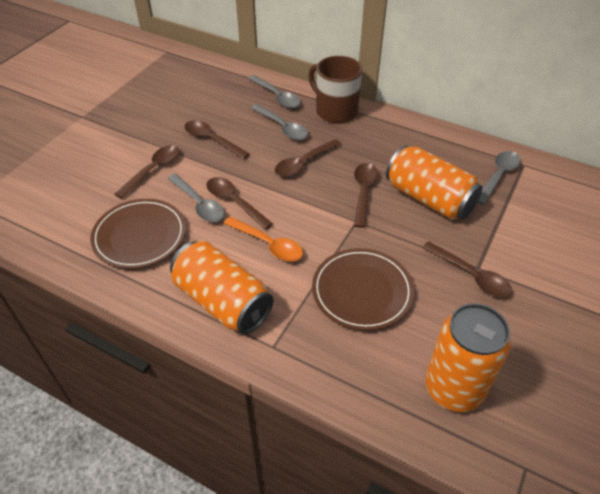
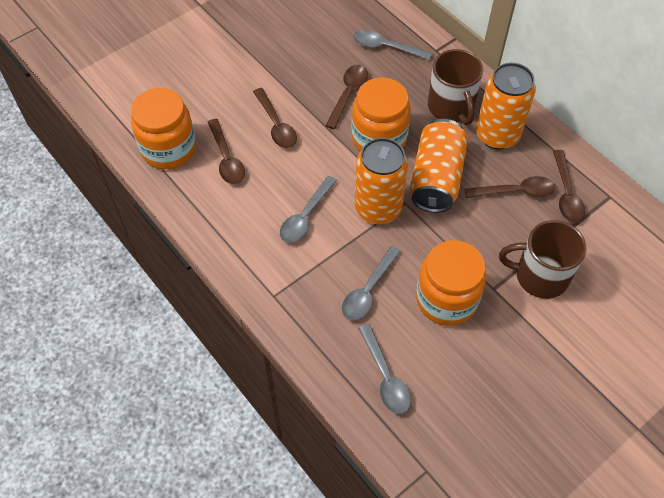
brown mug: [308,56,362,123] = 1 -> [428,49,483,125] [499,220,587,299] = 2
brown plate: [90,199,186,269] [312,248,414,331] = 2 -> none = 0
brown spoon: [115,145,180,199] [184,120,249,159] [206,177,273,230] [275,139,341,177] [354,163,378,228] [422,241,512,297] = 6 -> [208,119,245,184] [253,88,297,148] [325,65,368,129] [464,176,555,198] [553,150,585,222] = 5
orange jar: none = 0 -> [131,88,196,169] [351,77,411,151] [416,240,486,326] = 3
orange spoon: [224,217,303,261] = 1 -> none = 0

